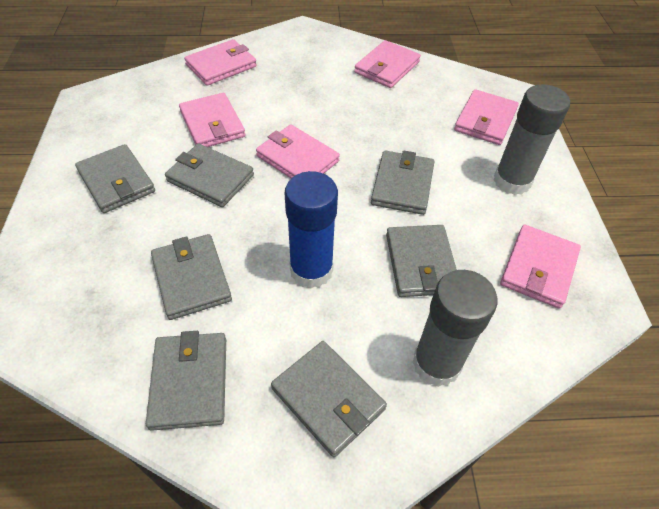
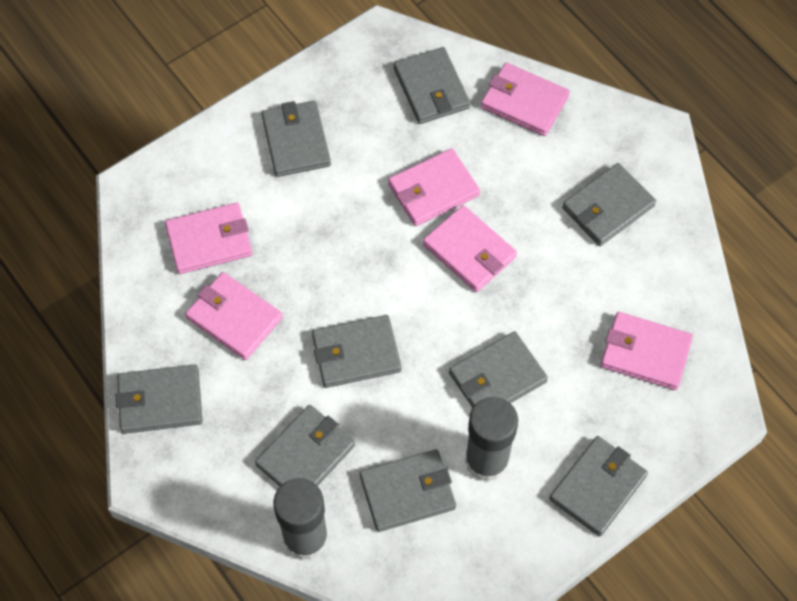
blue glue stick: [285,171,338,289] = 1 -> none = 0
grey wallet: [75,144,155,213] [146,331,226,431] [151,234,232,320] [165,143,254,207] [271,341,387,457] [371,150,434,215] [386,225,457,297] = 7 -> [116,364,203,434] [255,405,355,486] [262,101,331,177] [312,315,402,388] [360,449,456,532] [394,47,470,124] [449,331,548,408] [549,436,648,537] [562,163,656,246] = 9

